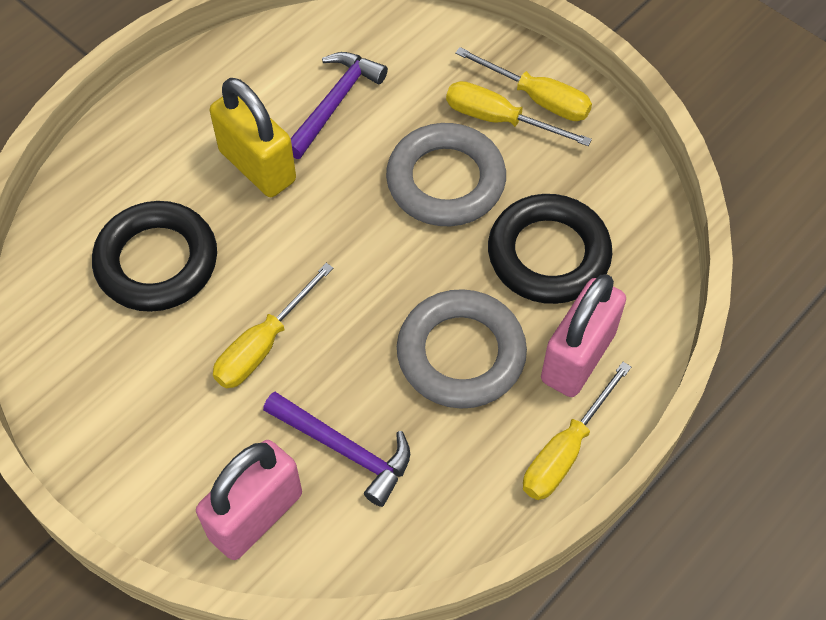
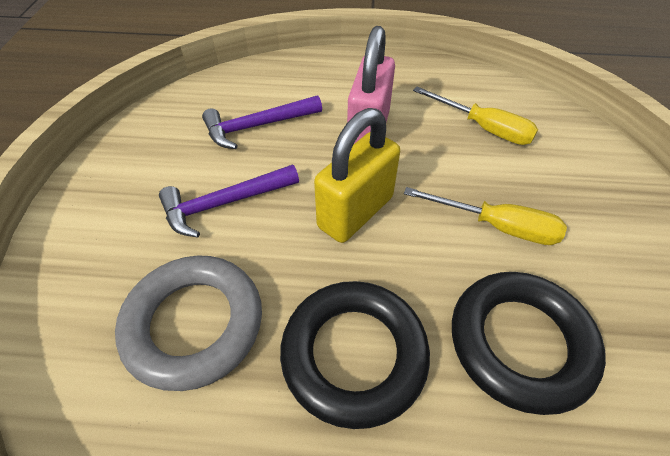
grey ring: [386,123,506,226] [397,289,527,409] = 2 -> [115,256,262,391] = 1
pink padlock: [196,440,302,560] [541,274,626,397] = 2 -> [347,26,395,145] = 1
yellow screwdriver: [213,263,333,388] [446,81,592,146] [455,47,592,121] [523,362,631,500] = 4 -> [404,187,567,245] [413,87,538,145] = 2

